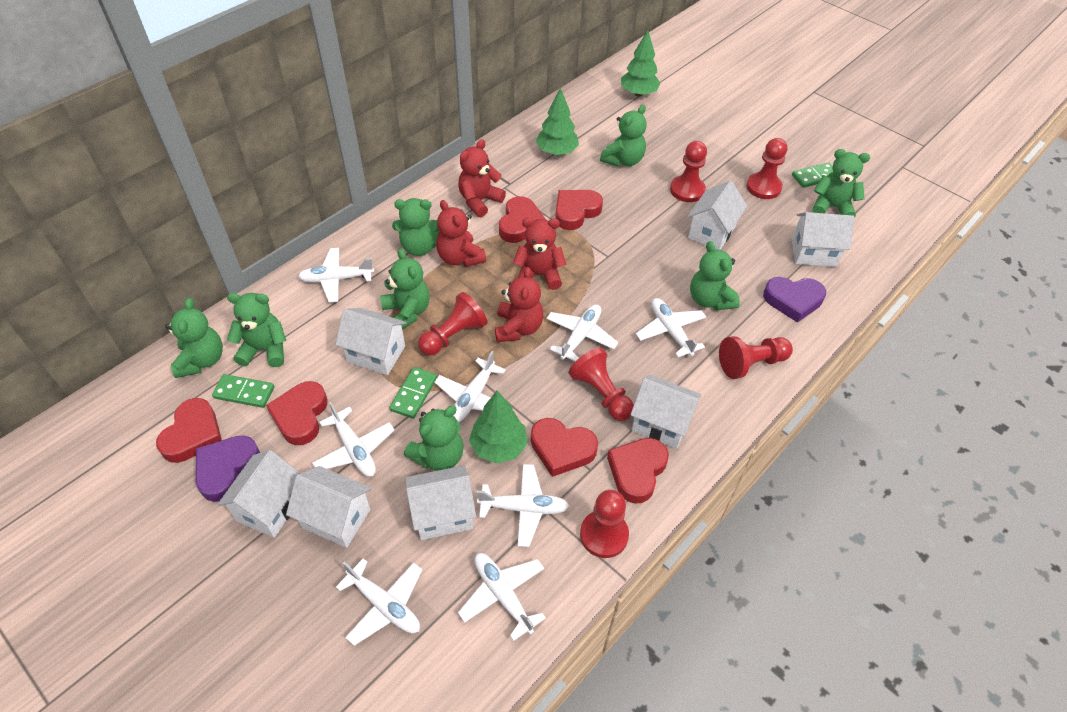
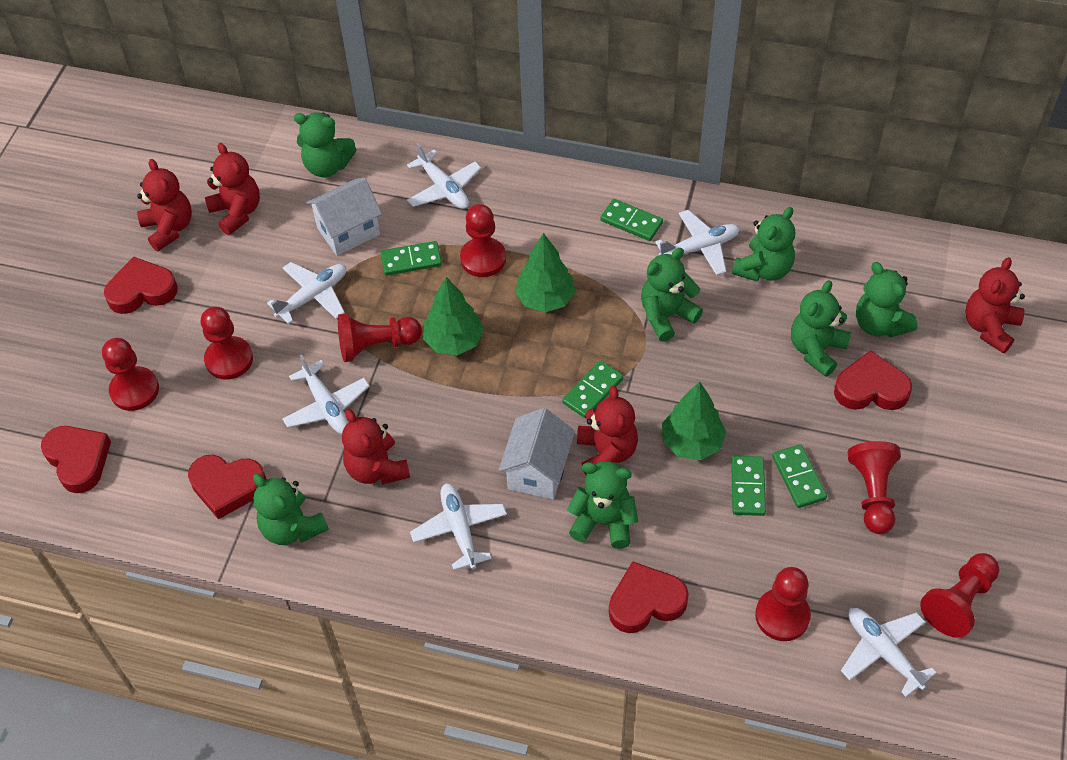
green domino: [212,374,274,408] [389,367,437,419] [792,162,833,188] = 3 -> [381,241,442,276] [562,361,623,418] [601,199,663,241] [731,456,766,516] [772,444,827,508] = 5
green teddy bear: [165,298,223,378] [227,293,286,367] [380,249,430,330] [392,198,440,256] [404,405,464,471] [600,105,647,167] [690,241,740,310] [812,149,870,217] = 8 -> [253,474,329,545] [294,112,357,177] [567,461,638,549] [641,248,703,342] [732,207,795,282] [791,280,851,377] [856,262,918,338] = 7
purple heart: [196,435,260,502] [763,277,826,323] = 2 -> none = 0
red heart: [156,398,222,463] [266,381,327,445] [499,196,546,243] [531,418,598,477] [555,190,603,230] [607,438,669,504] = 6 -> [41,426,111,493] [104,257,178,314] [188,455,267,519] [609,561,689,633] [834,350,912,410] = 5
red pawn: [418,292,488,355] [568,347,634,421] [580,490,629,558] [670,141,707,202] [719,336,793,379] [747,138,787,199] = 6 -> [102,338,159,411] [201,307,253,380] [338,314,422,362] [460,204,506,277] [755,567,811,641] [848,441,901,534] [920,553,1000,638] = 7
red teddy bear: [436,200,486,267] [458,139,506,217] [495,267,543,342] [513,218,566,290] = 4 -> [137,159,192,251] [205,143,260,235] [342,409,410,485] [577,386,638,475] [965,257,1025,354] = 5
white house: [217,450,300,538] [286,466,371,548] [335,308,407,375] [405,465,476,540] [630,375,702,449] [687,181,747,250] [792,212,855,267] = 7 -> [306,177,382,256] [499,408,575,500] = 2
white plane: [298,248,374,303] [312,402,395,477] [336,558,422,646] [434,351,506,423] [458,553,546,641] [476,464,569,547] [546,304,618,361] [636,298,706,357] = 8 -> [267,262,346,324] [282,354,370,434] [407,143,481,209] [410,483,507,570] [655,210,739,275] [841,608,937,697] = 6

